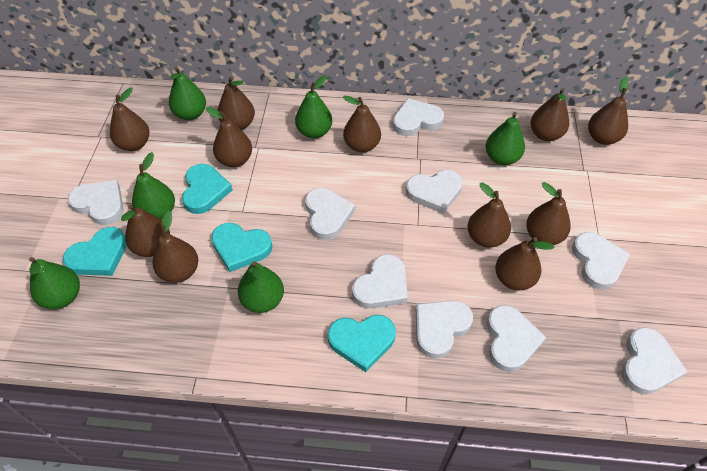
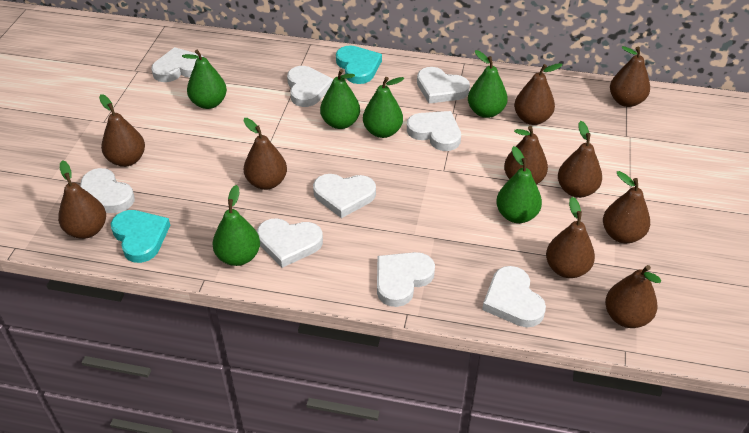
brown pear: [110,88,149,151] [121,205,170,257] [153,210,198,283] [206,107,252,167] [218,76,255,130] [343,96,381,153] [468,183,511,248] [495,237,554,290] [526,182,571,245] [531,88,569,141] [588,77,629,145] = 11 -> [58,160,106,239] [99,94,145,167] [244,118,287,190] [504,126,548,185] [514,63,563,125] [546,197,595,278] [558,121,602,198] [603,171,650,243] [605,265,661,328] [610,46,650,107] = 10
turquoise heart: [63,227,127,276] [182,164,233,214] [211,223,272,272] [328,315,396,372] = 4 -> [111,210,170,263] [336,46,382,84] = 2

